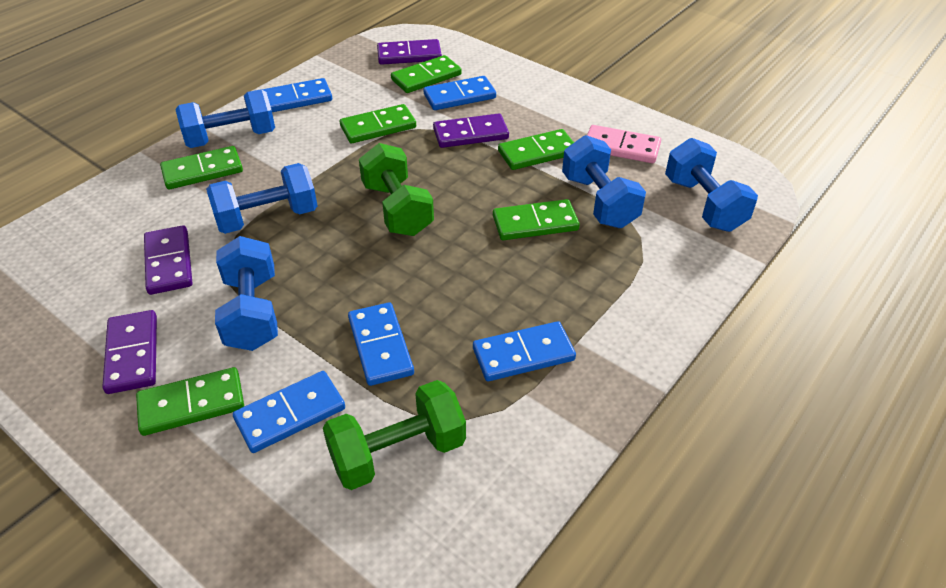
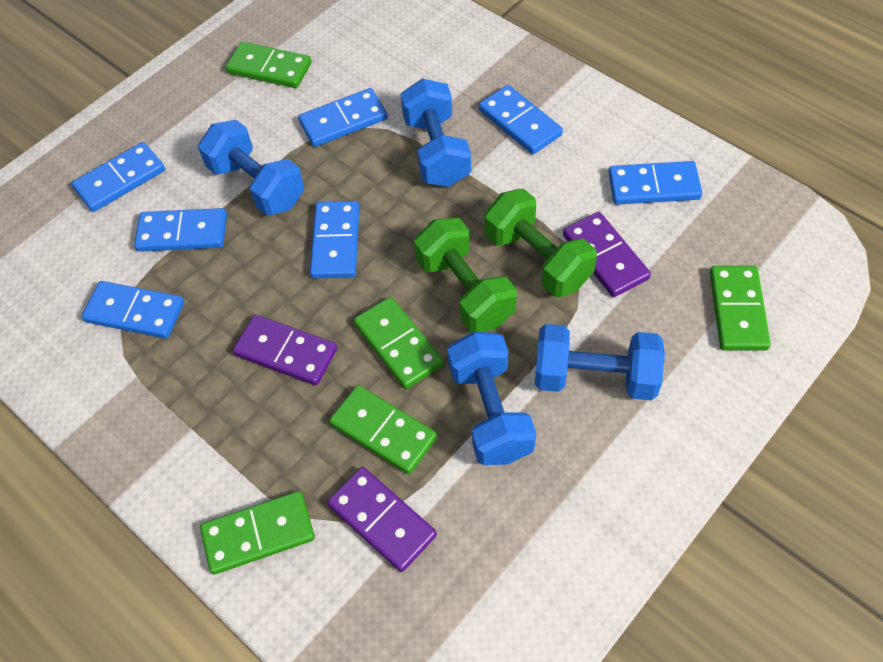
blue domino: [233,371,345,453] [261,78,332,112] [348,302,414,386] [423,76,496,110] [473,321,576,381] = 5 -> [72,142,165,212] [82,281,184,339] [134,208,227,252] [298,88,388,147] [310,201,359,278] [479,85,563,154] [608,161,702,205] = 7
blue dumbbell: [175,89,275,148] [206,163,317,234] [215,236,278,351] [562,135,646,228] [665,138,758,232] = 5 -> [198,120,304,216] [401,78,471,187] [447,332,536,465] [535,324,665,400] = 4
green domino: [136,367,244,436] [160,146,243,189] [340,104,416,143] [391,55,462,93] [493,199,580,240] [498,129,574,170] = 6 -> [200,491,315,574] [226,42,311,88] [329,385,437,474] [354,297,444,389] [710,266,771,351] = 5
pink domino: [587,125,661,163] = 1 -> none = 0
purple domino: [103,310,157,394] [144,225,192,295] [377,39,442,65] [433,113,509,148] = 4 -> [233,315,337,385] [327,467,437,572] [563,212,651,297] = 3

